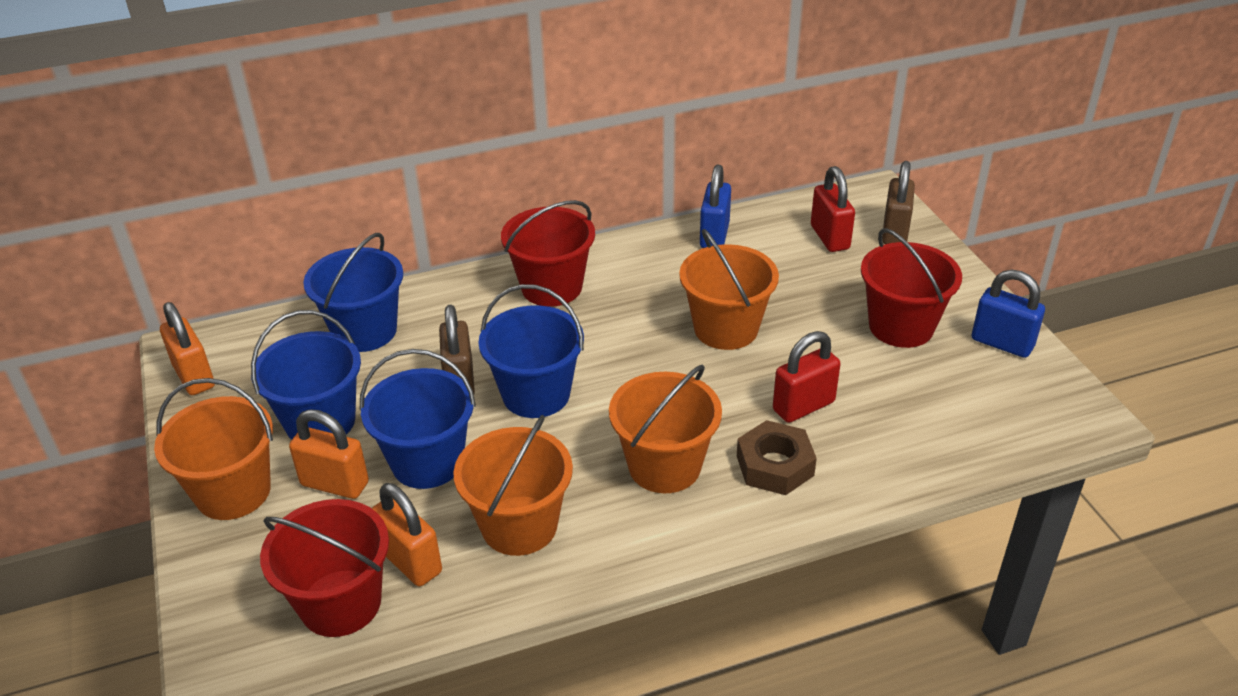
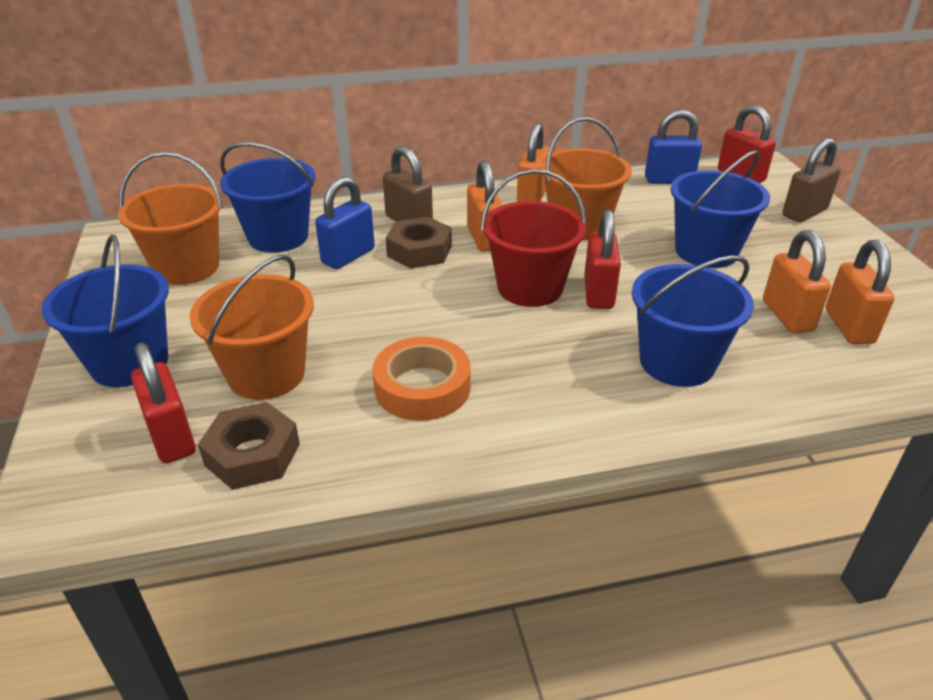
brown nut: [737,420,817,495] = 1 -> [198,402,300,490] [386,216,452,269] = 2
orange bucket: [154,378,273,520] [453,415,573,556] [609,364,722,493] [679,229,779,350] = 4 -> [118,152,223,285] [190,255,314,400] [540,117,632,240] = 3
orange padlock: [160,302,215,395] [289,409,369,499] [372,483,442,587] = 3 -> [467,160,502,252] [517,123,550,202] [763,230,831,333] [826,240,895,344] = 4
orange tape: none = 0 -> [372,337,471,421] = 1
red bucket: [260,499,389,637] [501,200,595,307] [861,228,962,348] = 3 -> [481,169,587,307] = 1
red padlock: [773,331,840,423] [811,166,855,252] = 2 -> [131,342,195,463] [584,209,621,309] [718,105,776,183] = 3

